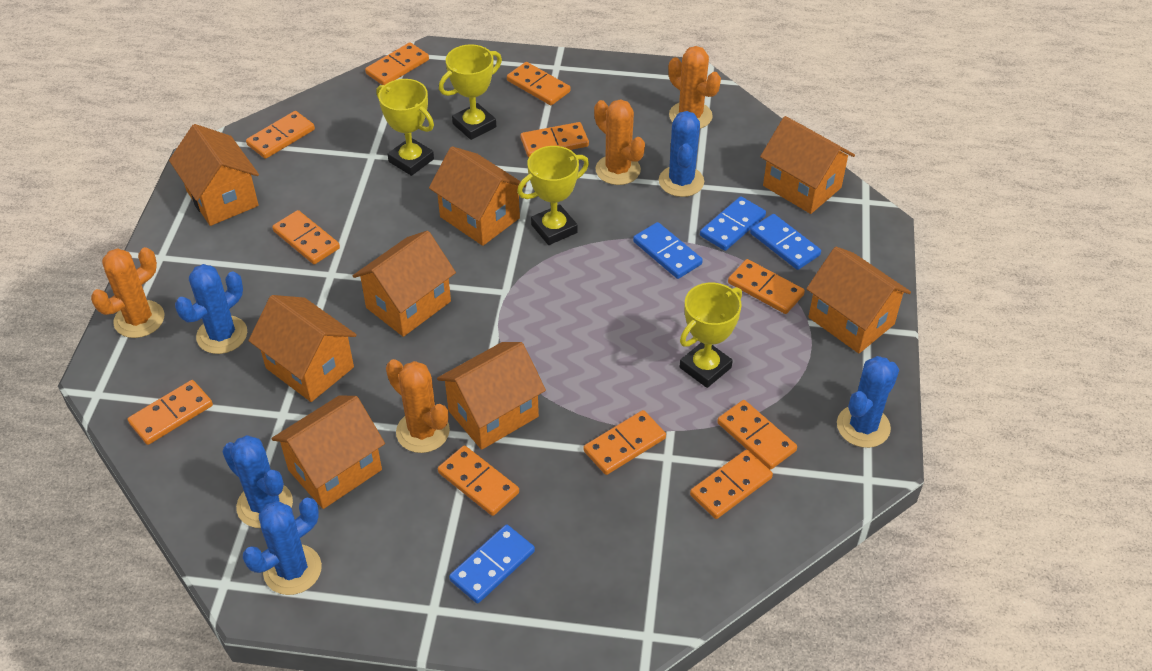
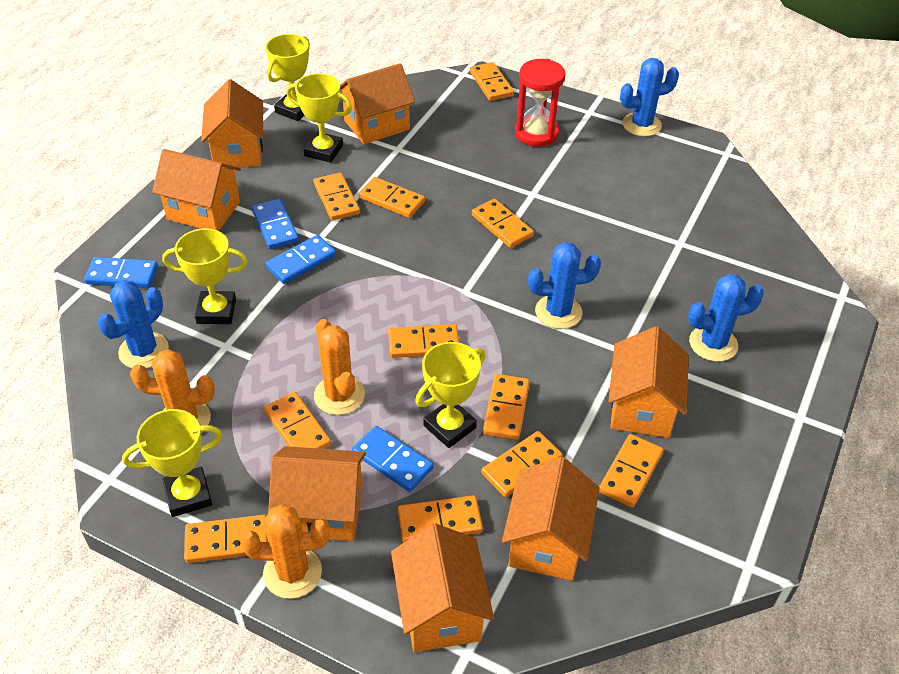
blue cactus: [175,264,247,354] [222,435,293,528] [243,498,322,595] [659,111,704,197] [837,356,899,448] = 5 -> [97,280,169,368] [528,242,601,329] [620,58,679,137] [688,274,764,362] = 4
orange cactus: [91,247,164,338] [386,359,450,453] [594,99,645,185] [668,46,721,129] = 4 -> [130,349,215,433] [240,504,330,599] [314,319,365,415] = 3
orange house: [169,124,259,226] [248,295,357,402] [272,395,385,509] [353,231,456,337] [429,146,526,246] [437,342,546,450] [760,116,855,214] [806,247,911,353] = 8 -> [152,149,241,231] [201,79,263,168] [268,446,366,541] [340,63,415,144] [391,523,494,652] [502,457,600,581] [609,326,689,438] = 7
red hourglass: none = 0 -> [515,59,566,147] = 1
yellow trophy: [376,79,434,176] [439,44,502,140] [517,146,589,245] [680,283,742,388] = 4 -> [122,409,222,517] [162,228,248,324] [266,34,310,121] [286,73,352,163] [415,342,486,448] = 5

